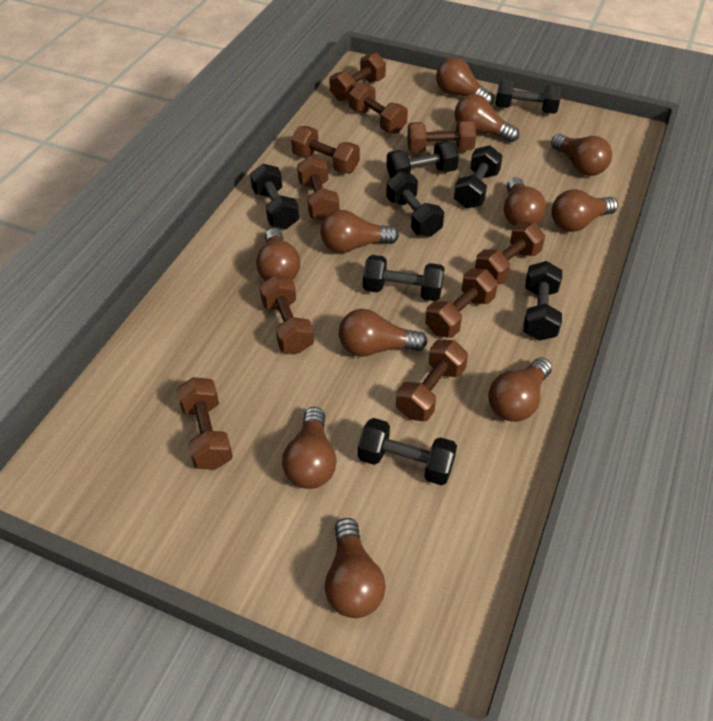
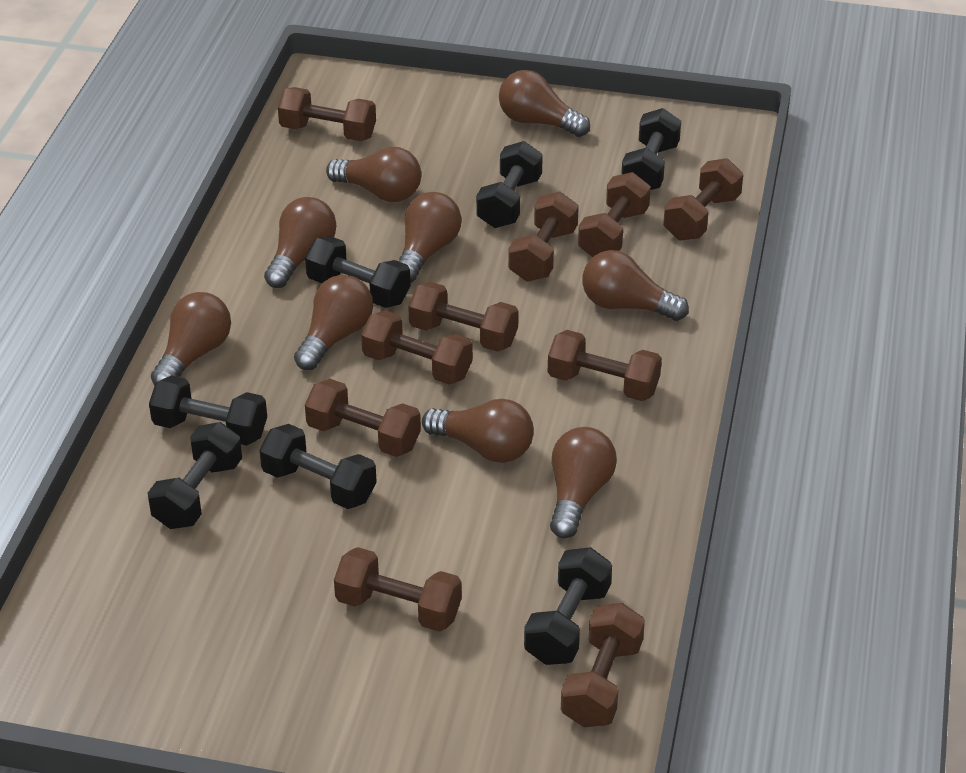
black dumbbell: [250,164,299,229] [358,418,457,485] [363,255,445,301] [386,140,459,179] [386,172,444,237] [454,145,503,208] [496,79,562,114] [523,261,562,341] = 8 -> [148,422,242,529] [149,376,267,446] [259,424,377,509] [305,236,411,308] [476,141,543,228] [524,547,612,665] [621,108,681,190] = 7
brown light bulb: [256,228,300,281] [282,407,337,489] [320,210,399,253] [325,518,386,618] [339,309,428,357] [436,57,494,105] [455,94,519,142] [488,357,552,422] [504,177,546,226] [551,134,612,176] [551,189,618,232] = 11 -> [151,292,231,385] [264,197,336,288] [294,275,373,370] [326,147,421,202] [398,192,461,283] [422,399,534,463] [499,70,590,137] [550,427,617,538] [582,250,689,321] = 9

